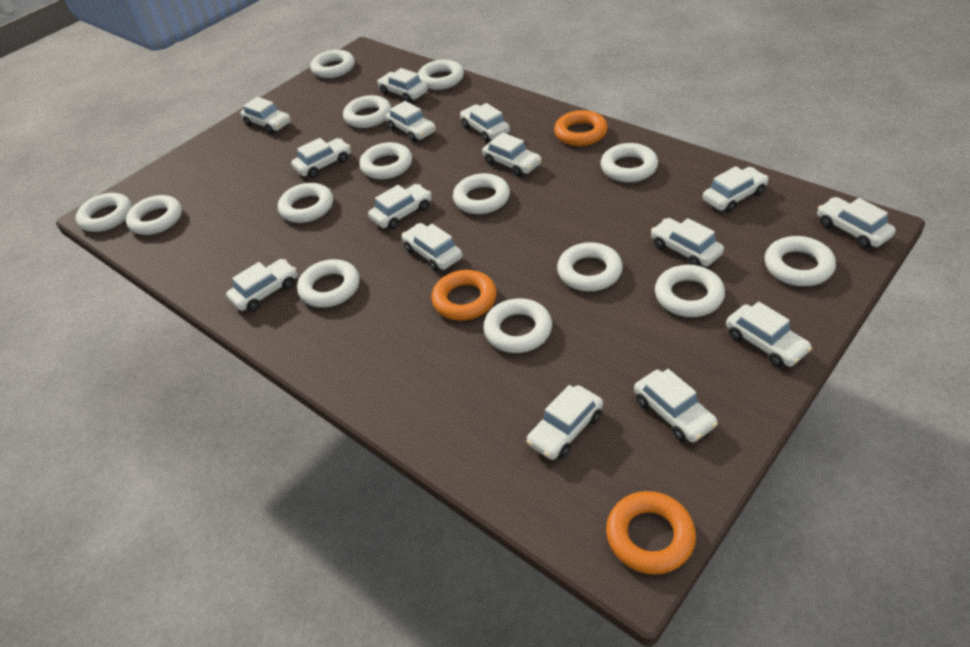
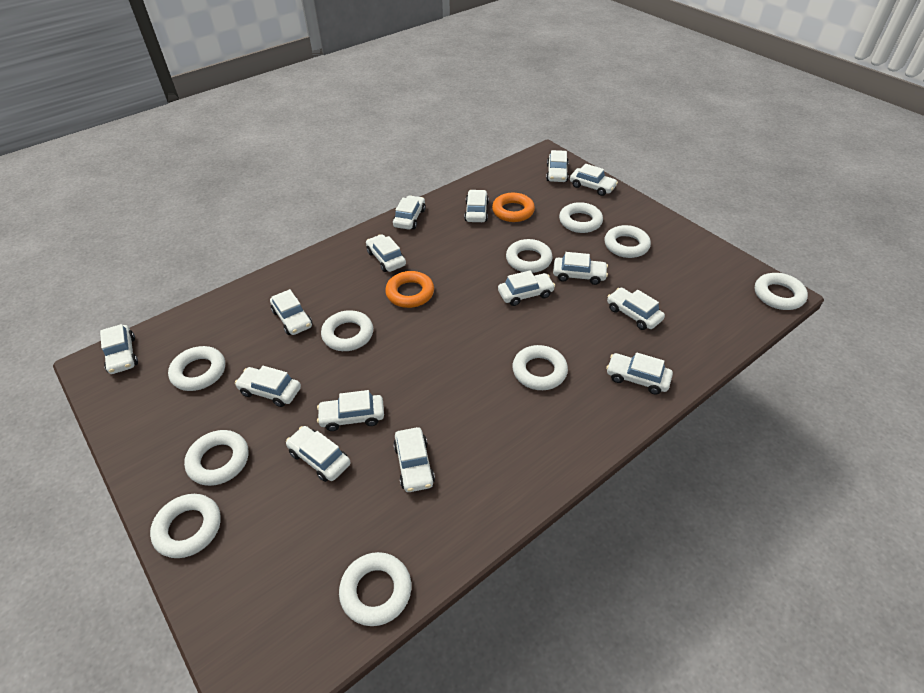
orange ring: [431,270,497,321] [554,110,608,146] [606,491,696,575] = 3 -> [385,271,434,308] [492,193,535,222] = 2
white ring: [76,193,132,232] [126,195,182,235] [278,183,333,223] [297,259,359,308] [310,50,355,78] [343,95,391,128] [359,142,412,179] [418,60,464,90] [453,173,510,214] [483,298,552,353] [557,242,623,291] [601,143,658,182] [655,265,725,317] [765,236,836,286] = 14 -> [150,494,221,558] [168,346,225,391] [184,430,248,486] [321,310,373,351] [339,552,411,626] [506,239,553,273] [512,345,568,390] [559,202,603,233] [604,225,651,258] [755,273,808,310] = 10

